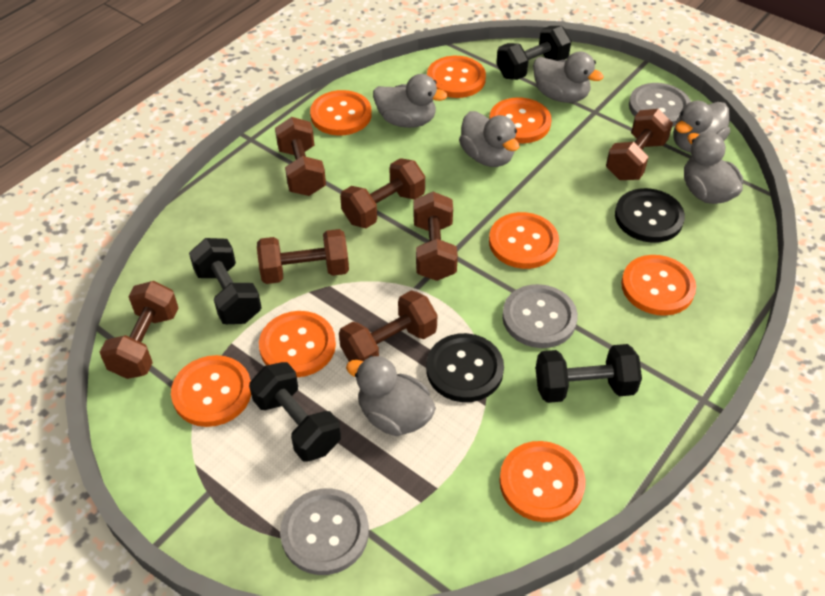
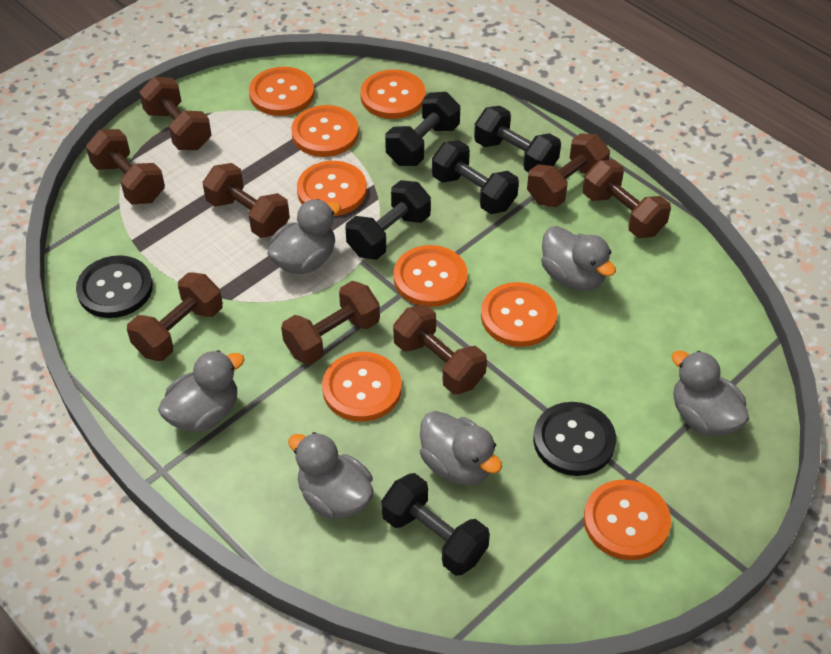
black dumbbell: [189,238,262,324] [249,362,341,462] [496,26,571,80] [536,344,642,403] = 4 -> [345,180,431,260] [381,473,490,576] [385,92,460,166] [432,140,519,214] [474,106,561,172] = 5
brown dumbbell: [100,281,178,379] [257,229,349,284] [275,117,326,196] [339,290,437,362] [340,158,425,228] [414,192,458,281] [606,109,673,180] = 7 -> [86,129,165,205] [127,272,223,361] [139,77,212,150] [202,163,290,238] [281,281,380,365] [393,304,487,394] [527,133,610,207] [583,160,671,238] = 8
grey button: [280,488,369,575] [502,284,578,348] [629,83,691,127] = 3 -> none = 0

